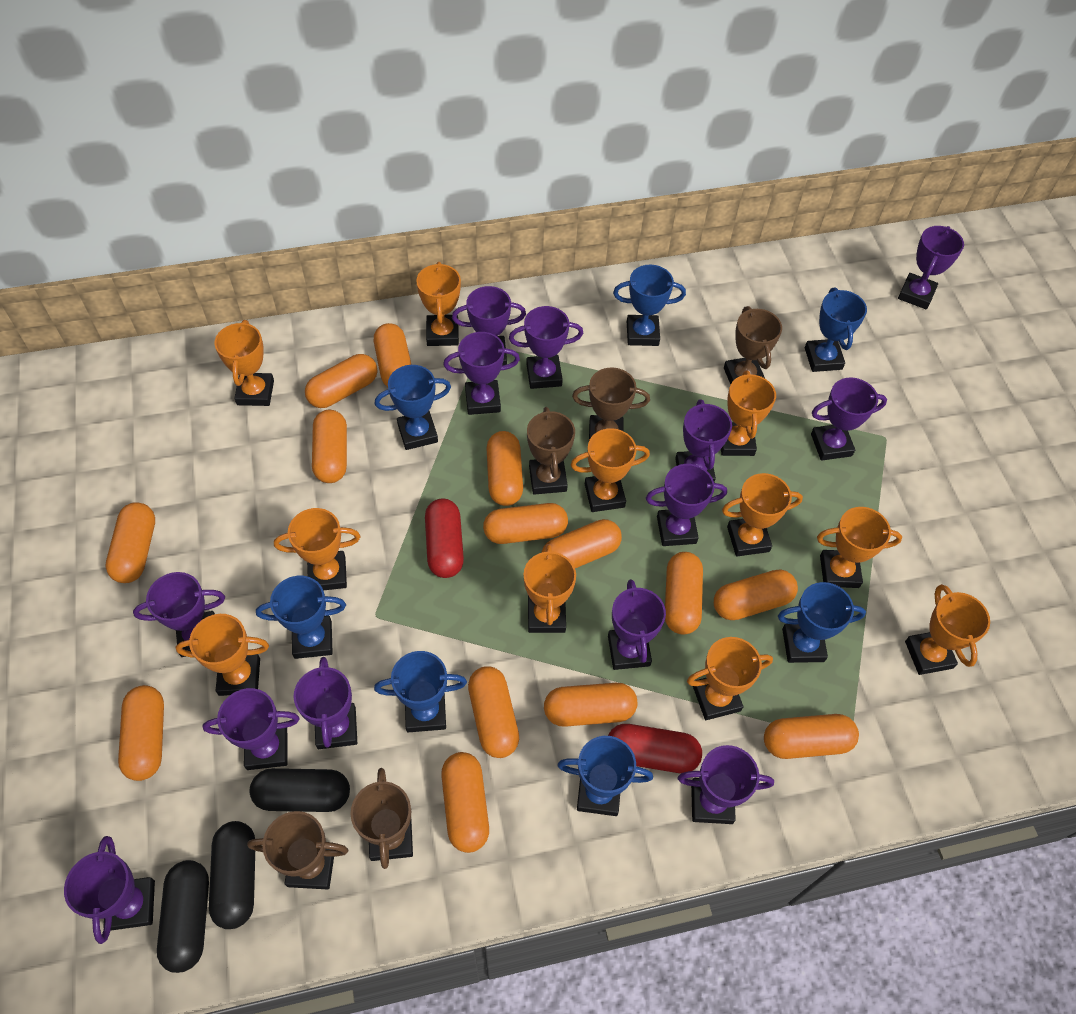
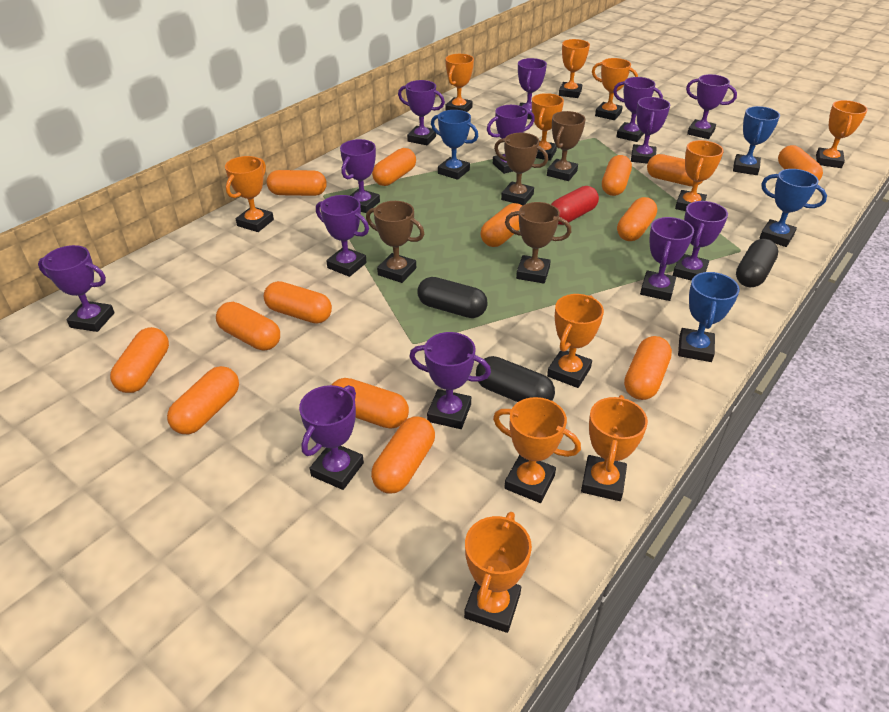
blue trophy: [256,576,346,659] [374,651,467,732] [375,365,451,450] [557,736,653,816] [613,264,686,346] [778,582,866,663] [805,287,867,372] = 7 -> [431,110,478,180] [678,272,740,362] [733,106,780,175] [760,169,827,247] = 4
brown trophy: [247,811,348,890] [351,768,413,869] [527,407,575,495] [572,368,650,440] [724,306,782,385] = 5 -> [366,201,424,283] [494,133,548,205] [505,202,571,283] [547,111,586,181] = 4
red capsule: [425,498,464,578] [608,724,702,773] = 2 -> [551,186,599,225] = 1

